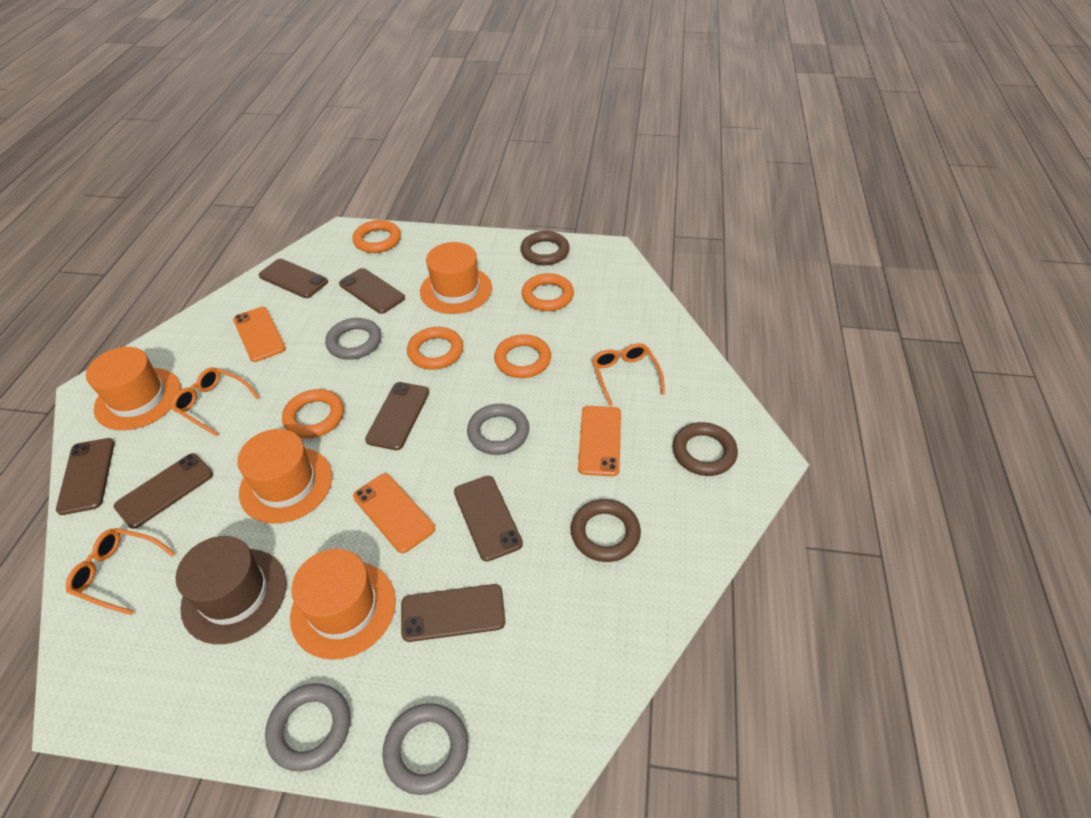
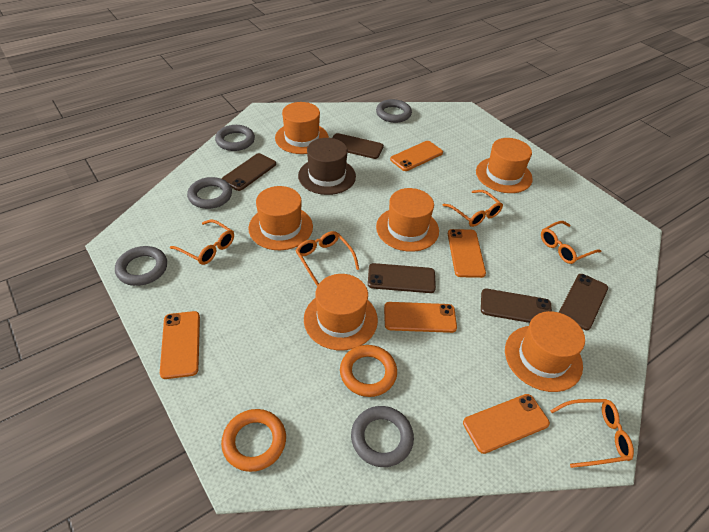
brown phone: [56,438,115,515] [114,453,213,529] [259,259,328,298] [339,268,405,314] [365,382,429,450] [401,584,505,642] [454,476,523,562] = 7 -> [221,153,276,191] [332,133,384,159] [368,263,436,293] [481,289,552,323] [559,274,608,330] = 5
brown ring: [520,231,570,265] [571,499,641,562] [673,422,738,476] = 3 -> none = 0
grey ring: [265,683,350,771] [325,318,381,360] [382,703,468,795] [467,404,529,455] = 4 -> [115,246,167,286] [187,177,232,209] [215,125,255,151] [351,406,414,467] [376,99,412,123] = 5
orange glasses: [66,528,175,615] [171,367,260,436] [592,343,665,406] = 3 -> [170,219,234,265] [296,231,359,286] [443,190,503,227] [541,221,601,264] [550,399,634,468] = 5
orange hat: [86,347,181,430] [237,429,332,524] [290,549,396,660] [420,242,492,314] = 4 -> [248,186,313,250] [275,102,329,154] [304,274,378,350] [376,188,439,252] [476,138,533,193] [505,311,585,392] = 6
orange phone: [233,307,286,362] [353,473,435,553] [578,406,621,476] = 3 -> [160,311,200,379] [384,302,457,333] [390,141,443,171] [448,229,486,278] [463,394,550,454] = 5
orange ring: [282,389,344,438] [353,220,401,253] [407,327,463,370] [494,334,551,378] [522,273,574,311] = 5 -> [221,409,286,472] [340,345,397,397] = 2

